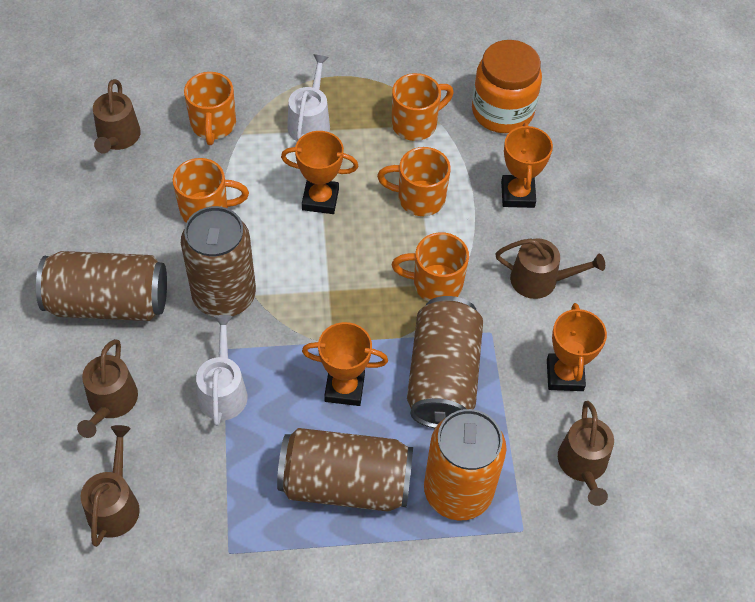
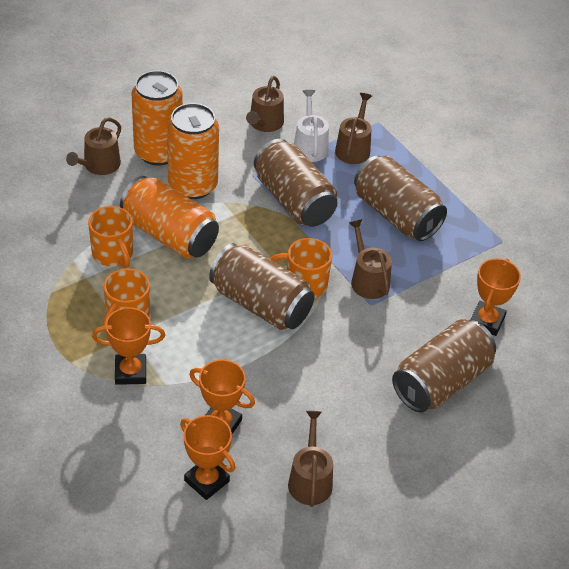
orange can: [424,409,506,521] = 1 -> [120,176,219,258] [132,70,183,166] [167,103,219,199] = 3
orange jar: [472,40,542,133] = 1 -> none = 0
orange mug: [173,158,249,222] [184,72,236,145] [377,147,451,216] [392,73,454,141] [392,232,469,301] = 5 -> [88,206,133,268] [103,269,150,332] [270,238,332,298] = 3
white watering can: [196,315,248,426] [287,54,330,141] = 2 -> [294,90,329,162] = 1

